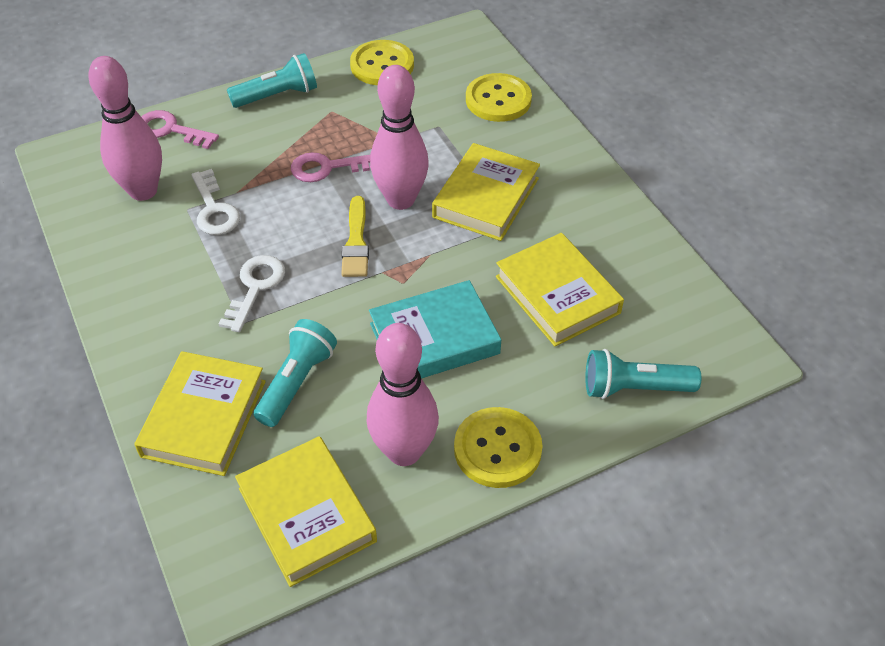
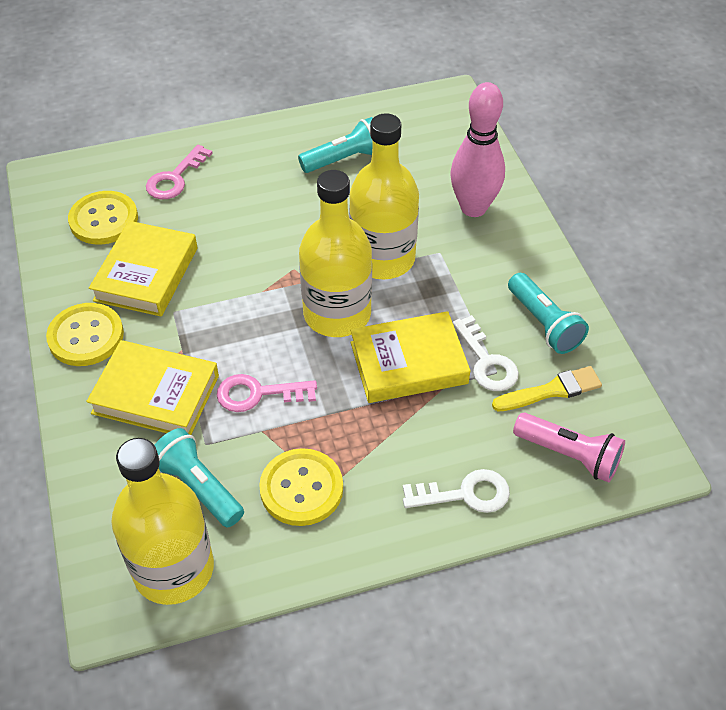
pink bowling pin: [88,56,162,201] [367,323,439,466] [370,65,429,210] = 3 -> [451,82,505,217] = 1
pink flashlight: none = 0 -> [513,413,625,482] = 1
turquoise book: [369,280,501,379] = 1 -> none = 0
yellow book: [134,351,266,476] [235,436,377,587] [432,143,540,241] [496,233,624,346] = 4 -> [86,340,219,435] [89,221,197,316] [350,311,470,403] = 3
yellow bottle: none = 0 -> [111,438,214,605] [299,170,372,337] [349,113,419,279] = 3

